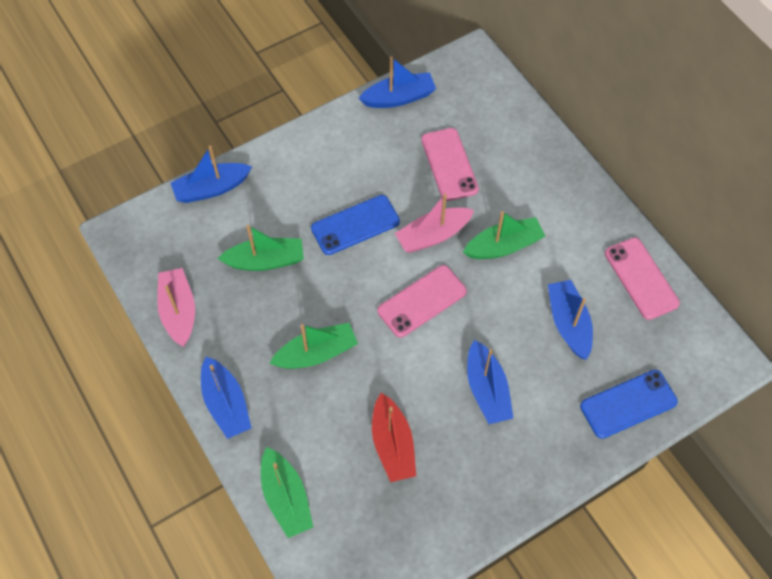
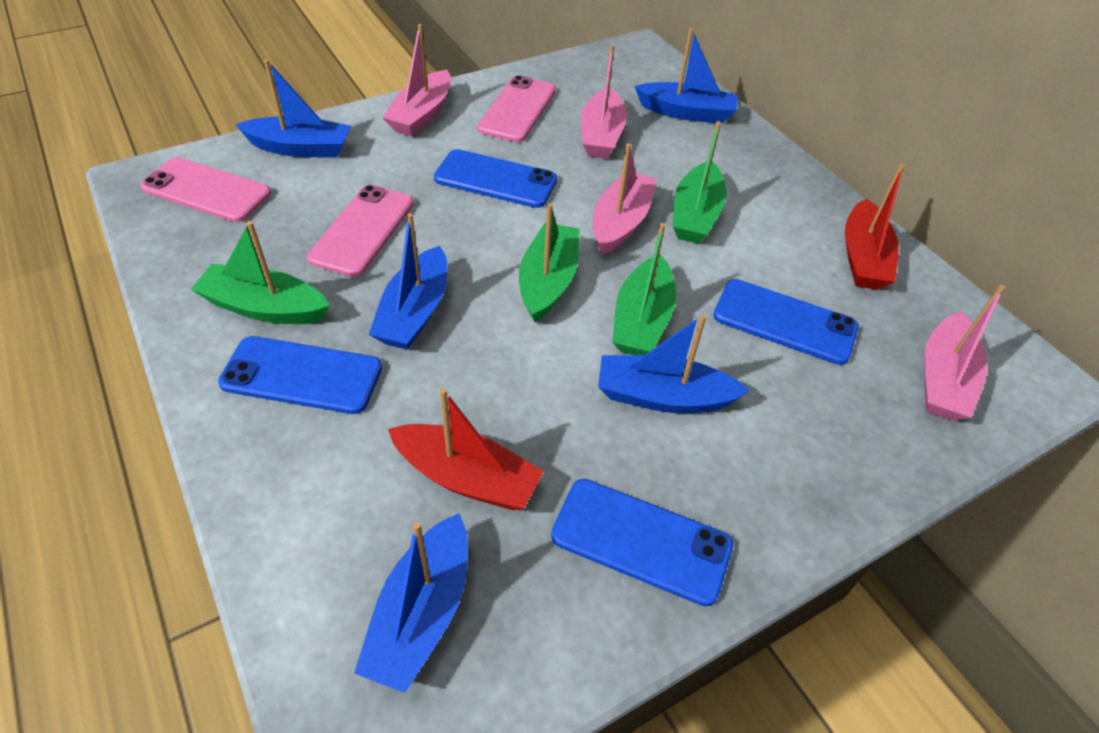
blue phone: [311,195,400,255] [580,370,678,439] = 2 -> [218,336,382,414] [434,149,557,208] [551,479,733,606] [713,279,859,365] = 4
pink boat: [157,268,195,347] [395,194,474,253] = 2 -> [382,24,451,137] [581,45,627,159] [593,143,657,255] [924,285,1006,420] = 4
red boat: [372,393,416,482] = 1 -> [388,388,544,510] [845,164,905,290] = 2

